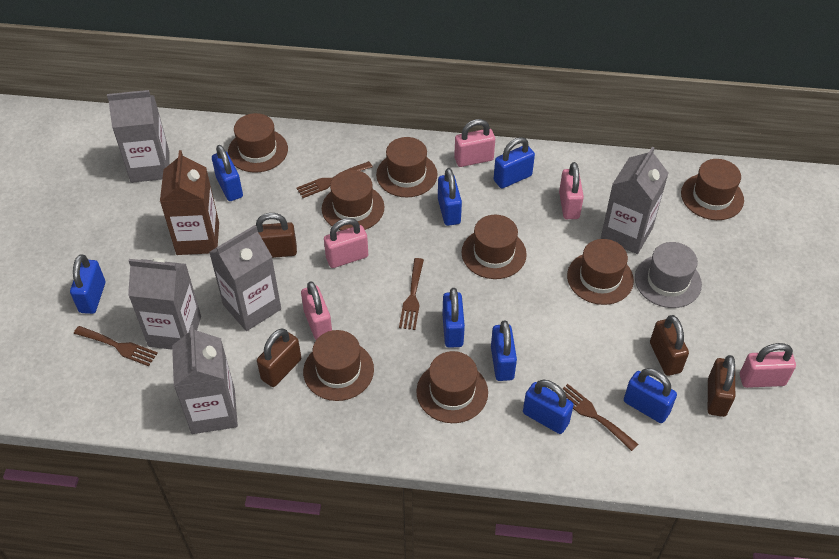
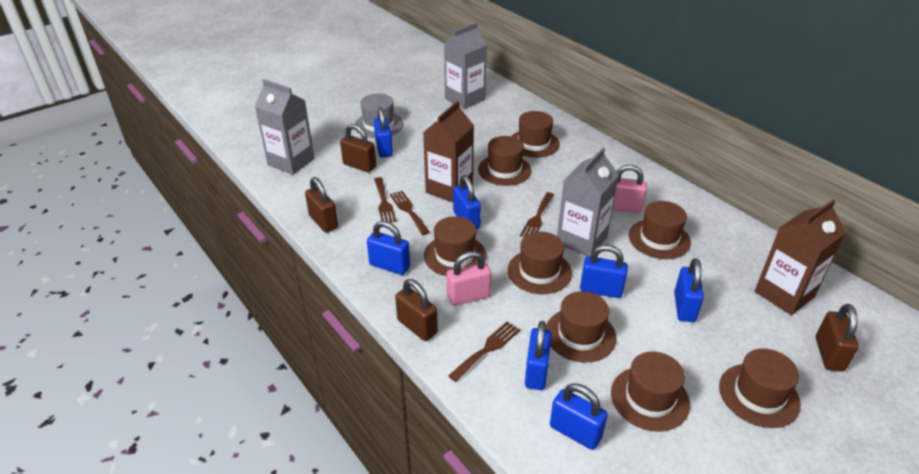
blue padlock: [70,254,105,314] [212,145,243,201] [438,168,462,226] [442,288,465,348] [491,320,517,381] [494,137,535,188] [523,379,574,434] [624,368,677,423] = 8 -> [367,221,410,275] [374,107,393,158] [453,175,481,229] [525,321,552,390] [550,383,608,450] [580,245,628,298] [674,258,704,322] = 7
brown carton: [160,150,219,255] = 1 -> [423,101,474,202] [755,200,846,315] = 2
grey carton: [107,90,169,183] [128,258,201,350] [172,325,238,434] [209,225,281,331] [601,147,668,254] = 5 -> [255,79,315,175] [444,22,487,109] [557,147,619,256] = 3
pink padlock: [301,281,332,340] [324,218,368,268] [454,119,495,167] [559,162,584,219] [740,343,796,388] = 5 -> [447,251,491,306] [613,165,647,213] = 2

